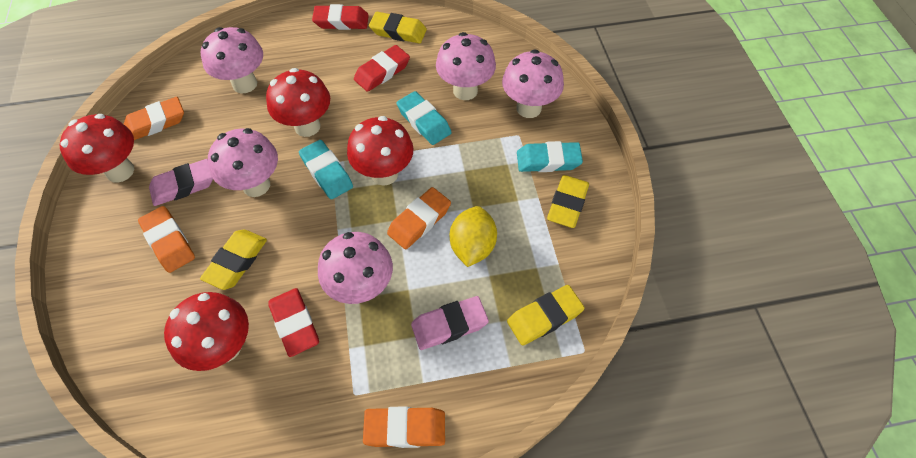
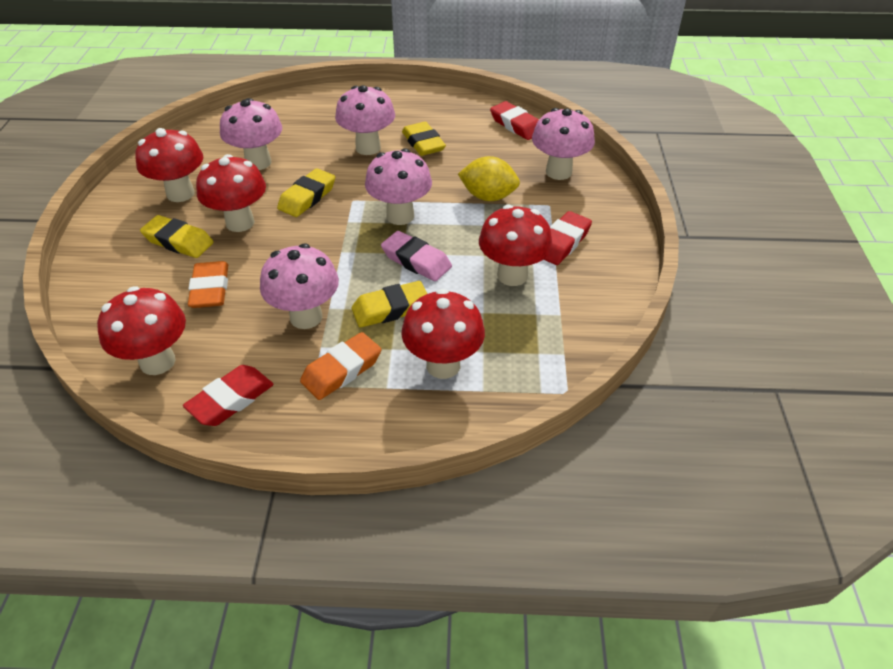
orange eraser: [124,97,184,140] [138,206,195,273] [363,406,445,448] [387,187,451,250] = 4 -> [188,261,228,308] [300,332,381,400] = 2
pink eraser: [149,159,213,206] [411,296,489,350] = 2 -> [381,231,452,281] = 1
red mushroom: [60,114,134,183] [164,292,249,371] [266,68,330,137] [347,116,414,186] = 4 -> [97,286,186,375] [135,128,203,202] [196,154,266,232] [401,289,485,379] [479,205,553,286] = 5
turquoise eraser: [299,140,353,199] [396,91,451,145] [517,141,583,172] = 3 -> none = 0

